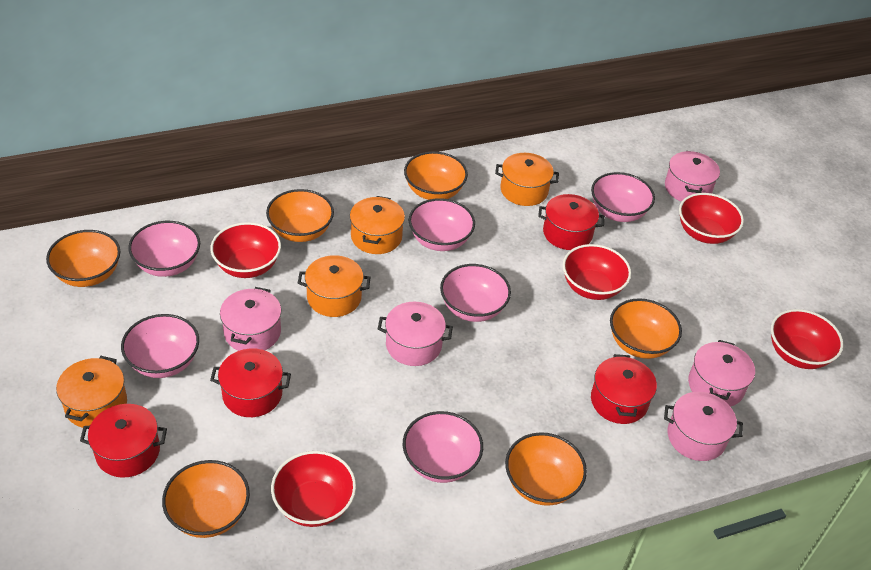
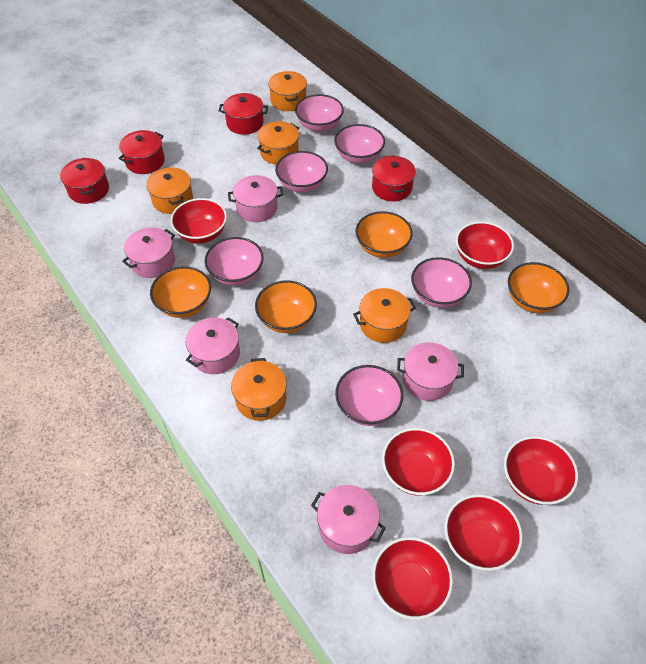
orange bowl: [46,230,120,287] [162,460,250,538] [266,189,334,242] [404,151,468,200] [505,432,587,506] [610,298,682,359] = 6 -> [150,266,211,318] [255,280,317,333] [356,211,413,258] [508,262,569,313] = 4
orange pot: [56,356,127,428] [298,255,370,317] [350,196,405,254] [495,153,559,206] = 4 -> [146,167,193,214] [231,358,287,421] [257,121,299,165] [268,71,307,111] [353,288,416,343] = 5
red bowl: [210,222,281,278] [271,451,356,527] [563,244,631,300] [679,193,744,244] [771,309,843,369] = 5 -> [171,198,227,244] [372,537,453,620] [382,428,455,496] [444,494,523,571] [456,222,514,269] [504,436,578,505] = 6

